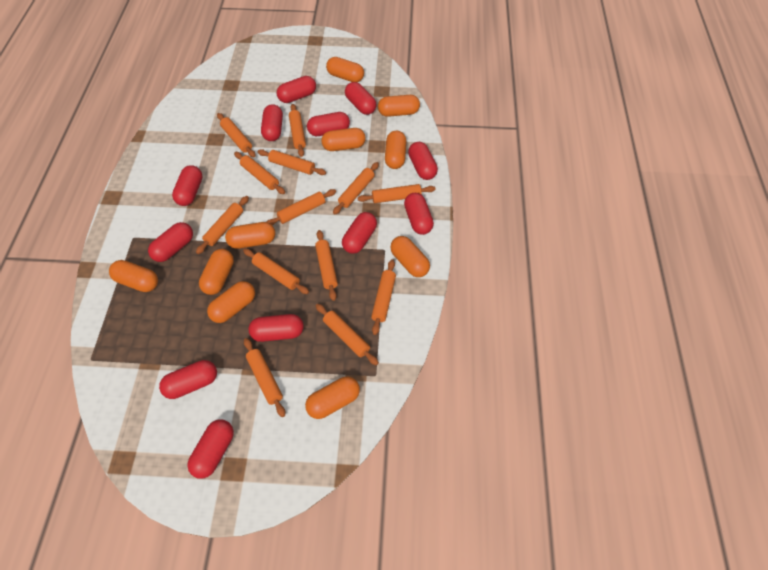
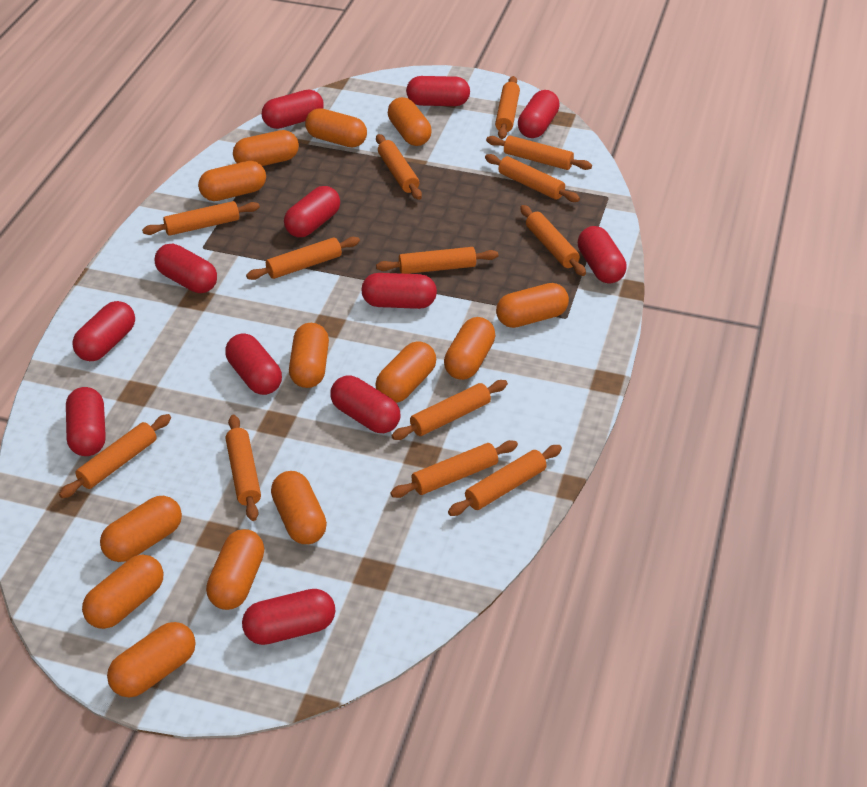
orange capsule: [109,260,158,292] [199,249,234,295] [207,281,255,323] [225,222,275,249] [305,377,360,419] [322,128,366,151] [326,57,364,82] [378,95,420,117] [385,131,406,169] [390,236,430,277] = 10 -> [82,554,163,629] [100,496,182,562] [107,622,196,697] [198,161,266,201] [206,529,264,610] [233,130,299,166] [271,471,327,544] [289,323,329,388] [305,108,367,148] [375,341,436,403] [388,97,432,146] [444,317,496,380] [496,283,569,328] = 13

